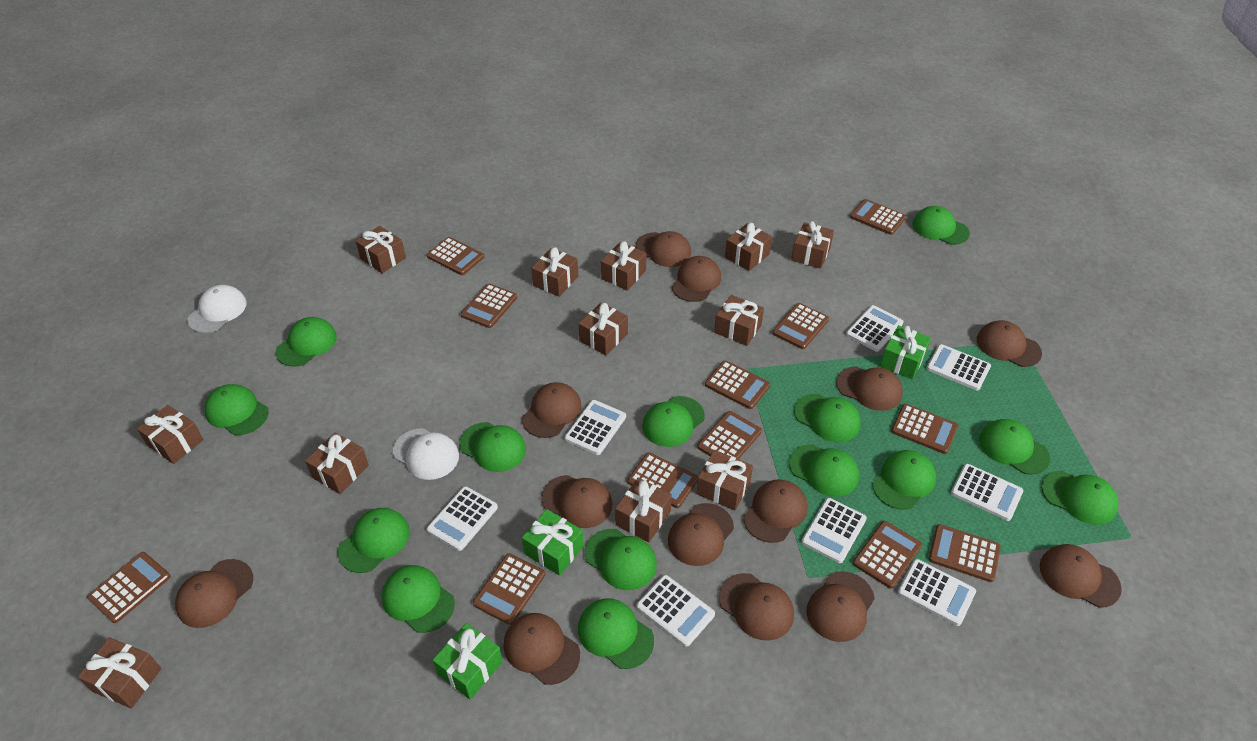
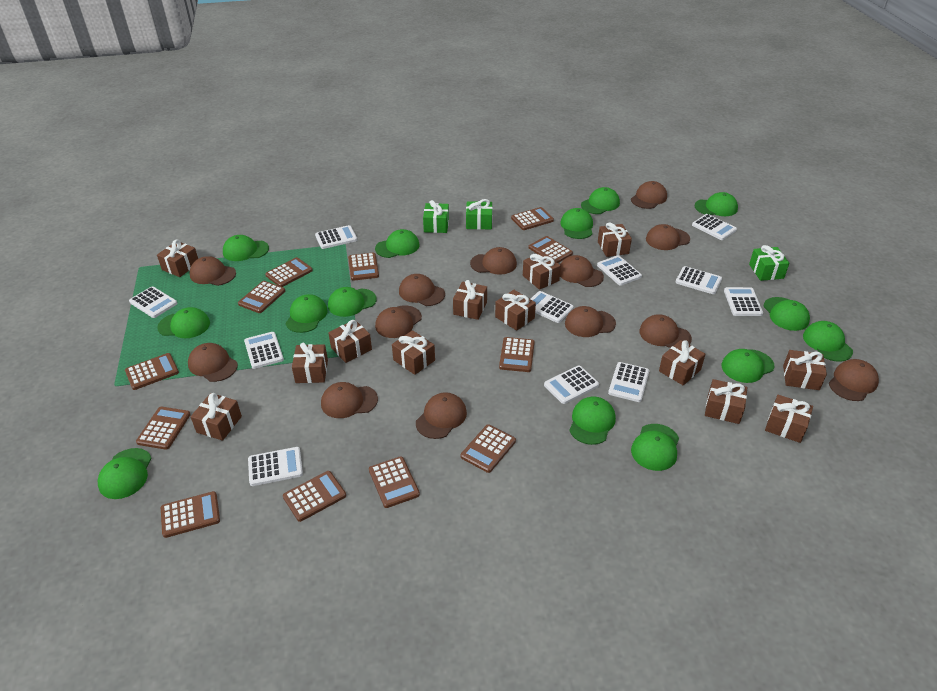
brown gift: [78,637,161,708] [137,405,204,464] [305,433,369,494] [356,226,406,273] [531,247,578,297] [579,302,628,355] [601,241,646,291] [615,478,672,542] [697,450,753,510] [714,295,764,346] [725,223,772,271] [791,221,834,269] = 12 -> [157,239,198,277] [191,393,242,441] [292,342,328,383] [328,320,372,363] [392,330,435,375] [453,280,487,320] [495,290,536,331] [523,252,561,290] [598,223,632,257] [659,340,705,386] [705,379,747,424] [765,395,813,443] [783,350,827,390] = 13
white calculator: [427,486,498,551] [565,400,626,455] [637,575,715,647] [801,498,867,563] [846,305,903,352] [898,559,976,626] [926,344,991,390] [951,464,1023,521] = 8 -> [129,286,177,318] [244,332,284,369] [248,447,303,486] [315,225,357,249] [531,291,574,323] [544,365,599,404] [597,255,642,286] [608,362,649,402] [675,266,722,294] [692,214,737,240] [724,287,763,316] = 11
white cap: [187,285,247,333] [393,429,459,480] = 2 -> none = 0

